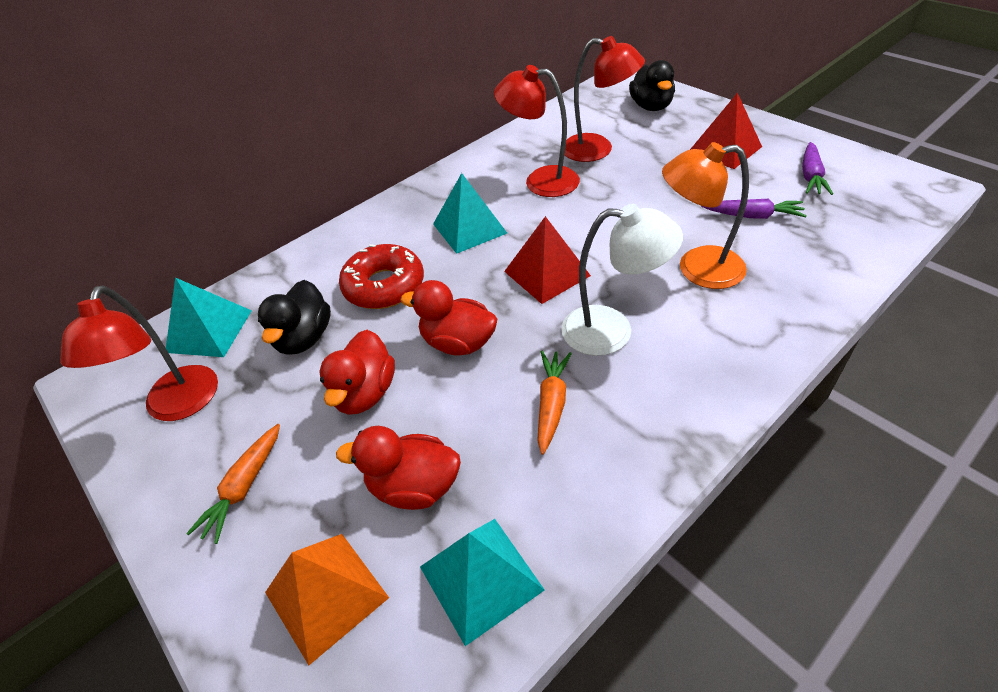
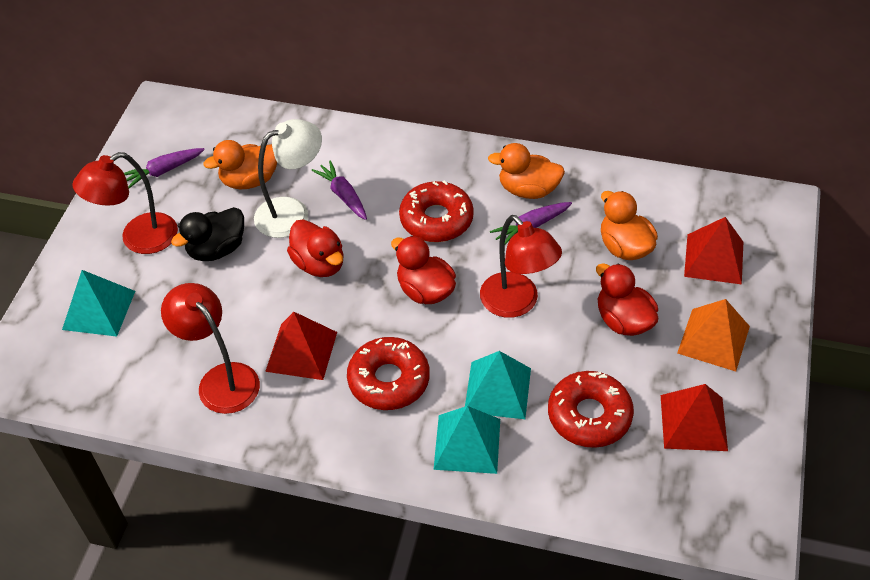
black duck: [258,280,331,355] [629,60,675,111] = 2 -> [171,207,244,261] = 1
orange carrot: [186,424,280,544] [537,351,572,455] = 2 -> none = 0
orange duck: none = 0 -> [203,140,277,190] [488,143,565,199] [601,191,658,260] = 3
orange lamp: [662,142,749,289] = 1 -> none = 0
purple carrot: [701,199,807,219] [802,142,833,195] = 2 -> [124,148,205,188] [311,160,367,220] [490,202,572,244] = 3
red donut: [339,244,424,309] = 1 -> [347,337,430,410] [399,180,474,242] [548,371,634,448] = 3
red pyramid: [504,216,591,304] [690,93,762,169] = 2 -> [265,312,337,380] [661,384,728,451] [684,217,743,285] = 3

